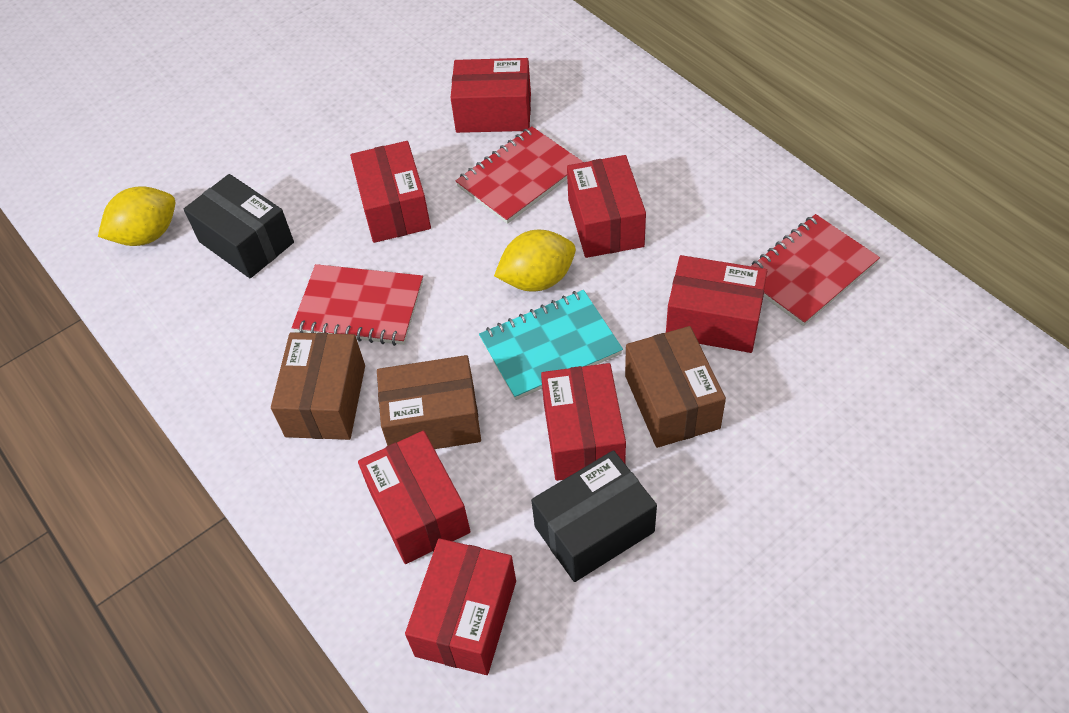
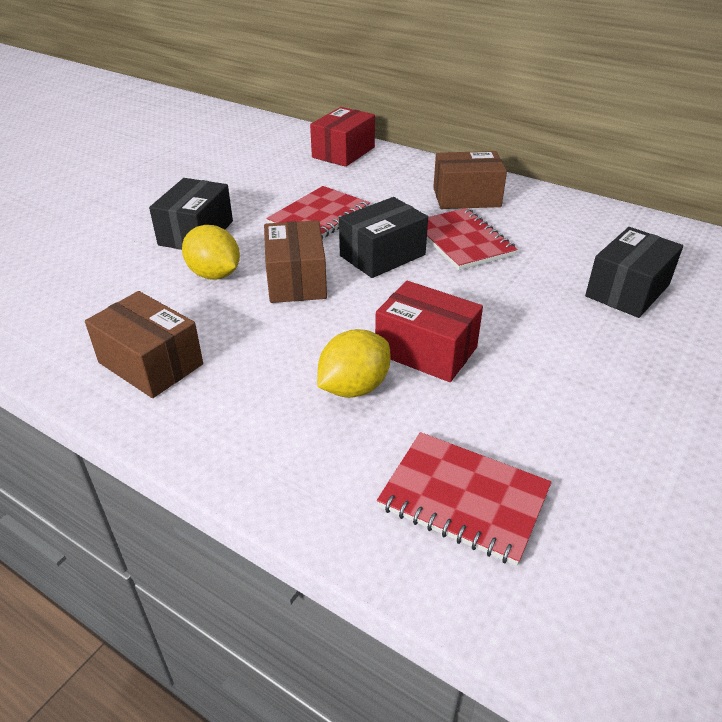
black box: [184,174,294,278] [531,450,657,582] = 2 -> [149,178,233,250] [339,197,428,278] [585,227,683,318] = 3
red box: [350,141,431,243] [358,431,471,564] [405,538,516,675] [450,58,531,133] [541,363,626,481] [567,155,646,258] [666,255,767,353] = 7 -> [310,107,375,167] [375,281,483,382] = 2
turquoise notebook: [479,290,623,400] = 1 -> none = 0

